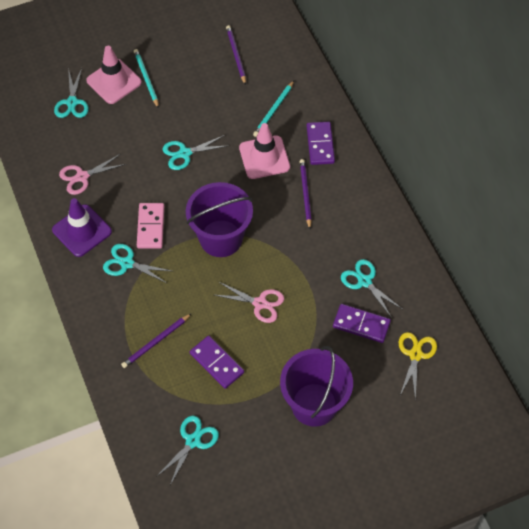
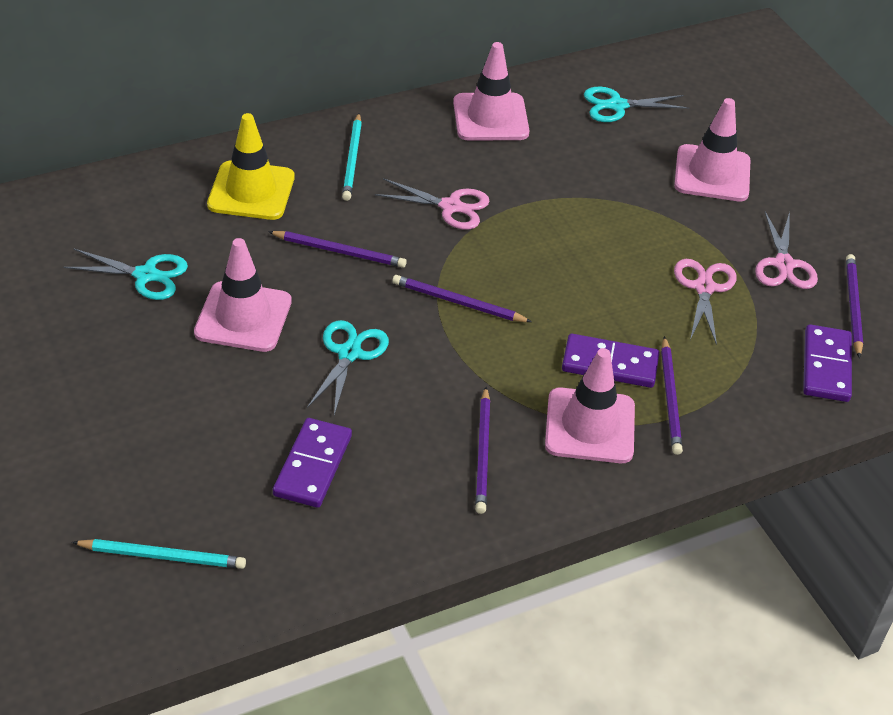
pink domino: [137,203,164,249] = 1 -> none = 0
pink scissors: [59,154,126,195] [215,282,284,323] = 2 -> [375,178,490,230] [674,259,737,345] [755,212,818,289] = 3
pink traffic cone: [86,46,142,104] [239,123,290,179] = 2 -> [194,238,292,352] [453,42,530,141] [545,348,635,463] [674,98,750,201] = 4
purple bucket: [186,182,253,257] [280,346,353,427] = 2 -> none = 0
purple pencil: [121,313,192,368] [226,25,246,85] [300,159,312,229] = 3 -> [268,231,407,268] [392,275,532,322] [475,387,490,514] [661,336,683,455] [846,254,863,358] = 5
purple traffic cone: [52,198,112,257] = 1 -> none = 0
turquoise scissors: [54,68,89,118] [103,244,171,284] [156,416,219,485] [162,135,227,170] [341,259,402,318] = 5 -> [63,248,188,300] [307,320,389,415] [584,87,689,122] = 3
yellow scissors: [399,332,437,401] = 1 -> none = 0
yellow traffic cone: none = 0 -> [207,113,295,220] = 1

